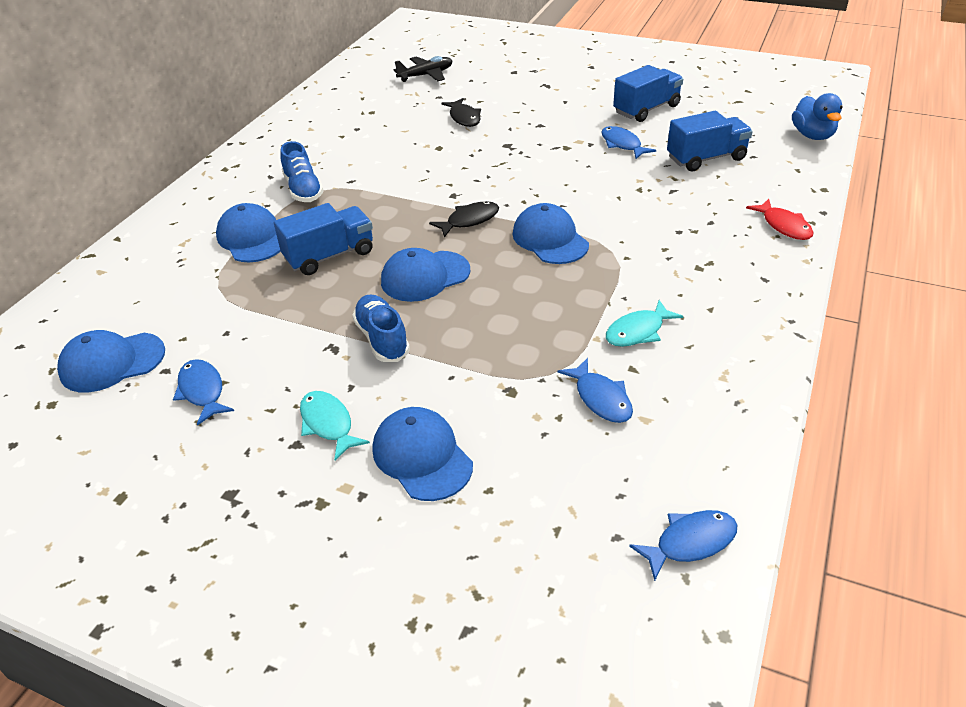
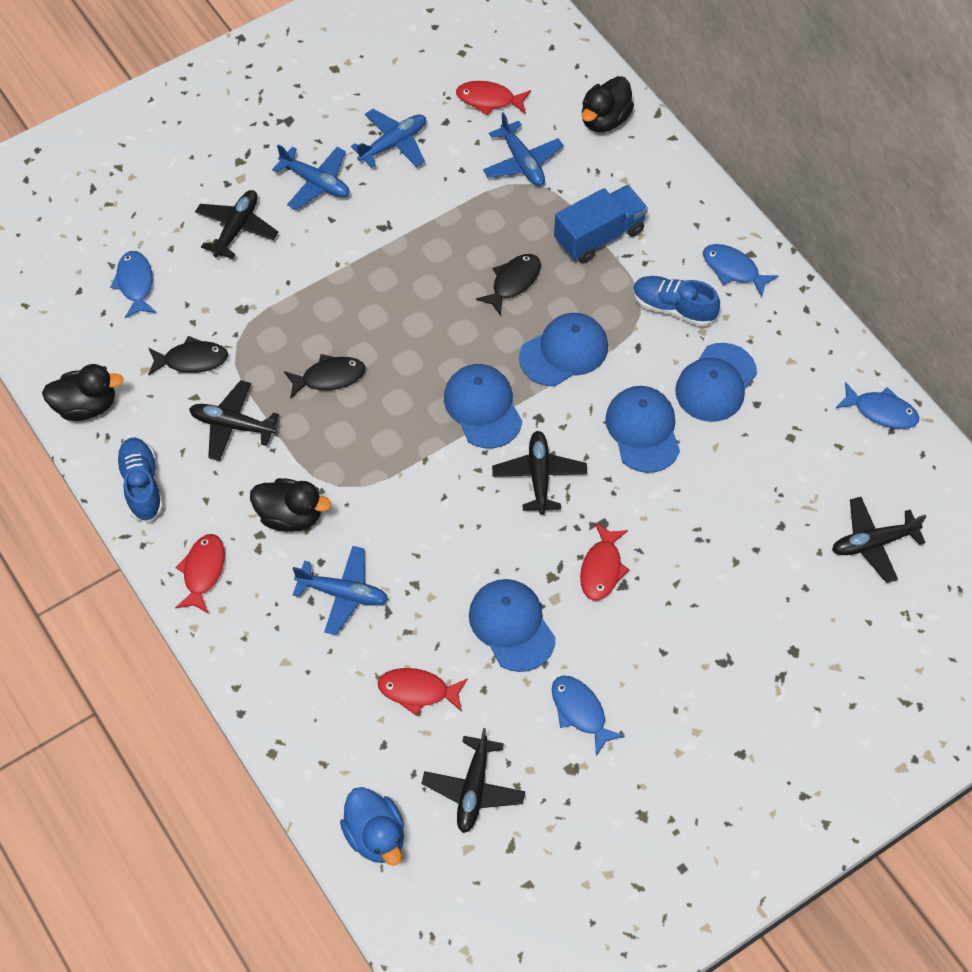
black duck: none = 0 -> [42,364,124,421] [250,478,331,532] [582,76,634,132] = 3
black fish: [429,201,499,238] [441,98,481,127] = 2 -> [148,336,228,375] [284,354,366,399] [476,254,541,316] = 3
black plane: [394,56,452,82] = 1 -> [189,380,279,461] [195,190,278,259] [422,728,525,833] [492,431,587,515] [832,497,926,583] = 5
blue plane: none = 0 -> [272,145,350,210] [293,546,388,635] [351,109,426,168] [483,112,564,186] = 4
blue truck: [274,203,373,275] [613,65,683,122] [667,111,753,171] = 3 -> [554,185,648,264] = 1
red fish: [746,199,814,240] = 1 -> [175,534,225,614] [378,668,467,715] [456,81,531,116] [580,523,630,601] = 4
turquoise fish: [300,391,370,460] [606,300,683,347] = 2 -> none = 0

